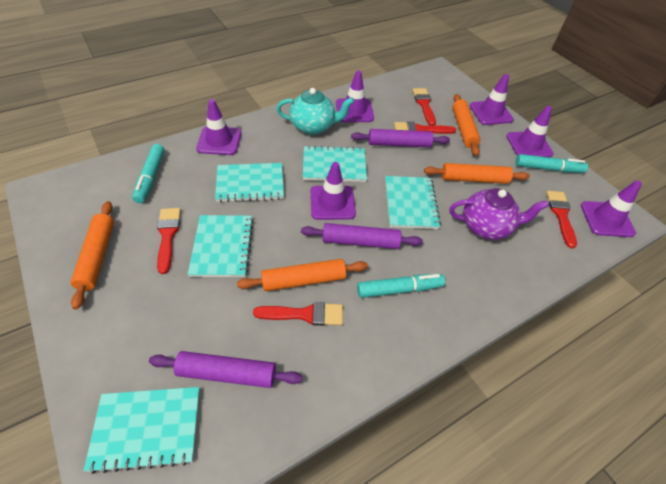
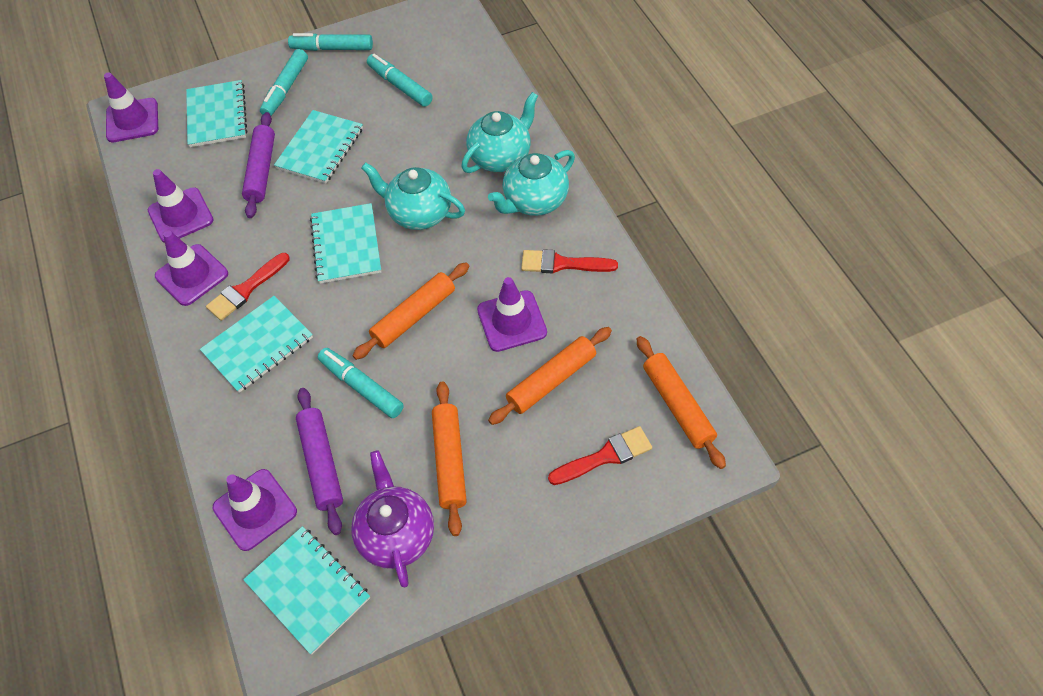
purple rolling pin: [149,351,302,388] [301,223,423,249] [351,129,450,147] = 3 -> [242,112,275,218] [296,388,343,535] = 2
purple traffic cone: [196,99,242,155] [310,162,356,220] [336,71,374,122] [470,74,514,125] [506,106,554,157] [581,181,642,237] = 6 -> [104,72,158,142] [148,169,213,243] [155,230,228,306] [213,469,297,551] [477,277,547,352] = 5
red brush: [157,208,181,274] [253,302,343,326] [394,121,456,134] [412,88,436,126] [546,191,577,249] = 5 -> [206,253,289,321] [521,249,618,273] [548,426,652,485] = 3
turquoise marker: [132,144,165,203] [357,274,445,298] [516,154,588,173] = 3 -> [260,49,308,116] [288,33,373,51] [318,348,404,418] [367,54,433,107] = 4
turquoise teapot: [277,88,354,135] = 1 -> [361,162,465,230] [461,92,538,173] [488,150,575,216] = 3

